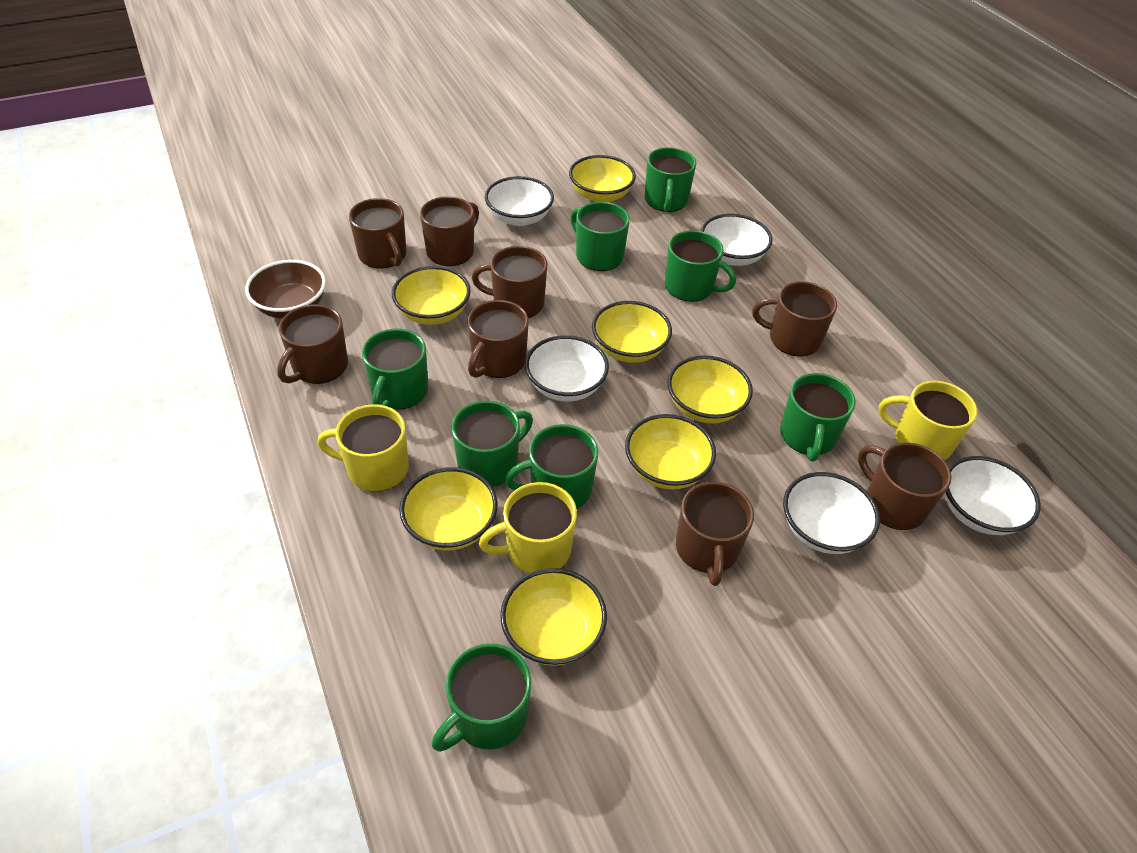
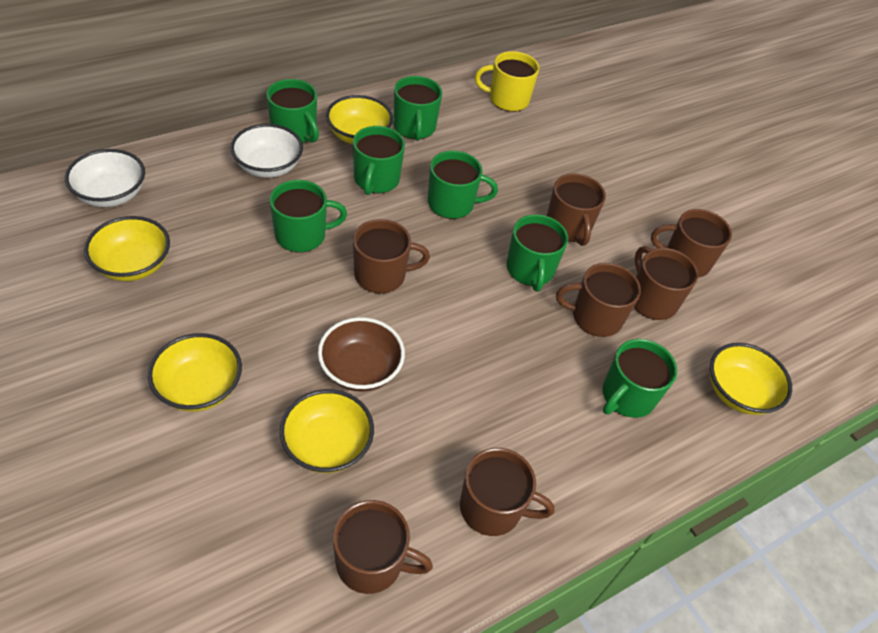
brown mug: [277,304,348,384] [349,198,406,269] [420,196,479,266] [468,300,529,378] [472,246,548,318] [676,482,754,586] [752,282,837,357] [858,442,951,530] = 8 -> [333,500,433,594] [353,219,430,294] [460,448,555,536] [547,174,606,246] [556,263,641,337] [634,246,698,320] [651,209,732,278] = 7
green mug: [362,329,428,410] [432,643,531,752] [452,401,533,487] [505,424,598,509] [570,202,630,271] [645,147,697,212] [665,230,736,302] [780,373,856,461] = 8 -> [266,79,319,144] [270,180,347,252] [353,126,405,195] [393,76,442,141] [428,151,498,219] [507,214,568,291] [602,339,677,418] = 7
white bowl: [485,176,554,226] [525,335,609,402] [701,214,773,266] [783,472,880,554] [945,456,1041,535] = 5 -> [65,149,145,207] [230,124,303,178] = 2
yellow bowl: [392,266,471,325] [399,467,498,550] [500,568,607,666] [569,155,636,202] [592,301,672,363] [625,414,716,490] [667,355,753,424] = 7 -> [84,216,170,281] [148,333,242,412] [280,389,374,473] [326,95,393,144] [710,343,792,415] = 5
yellow mug: [317,404,409,492] [479,482,577,573] [878,381,977,460] = 3 -> [475,51,540,112] = 1

